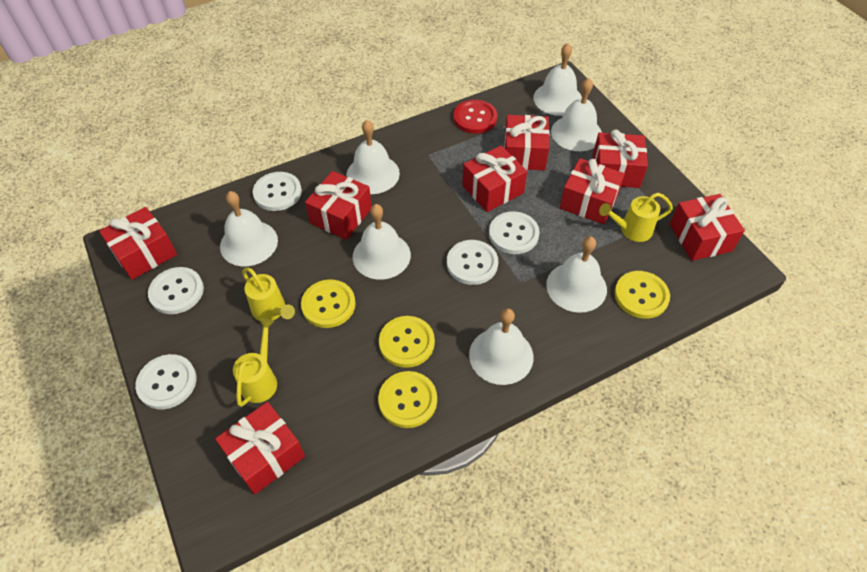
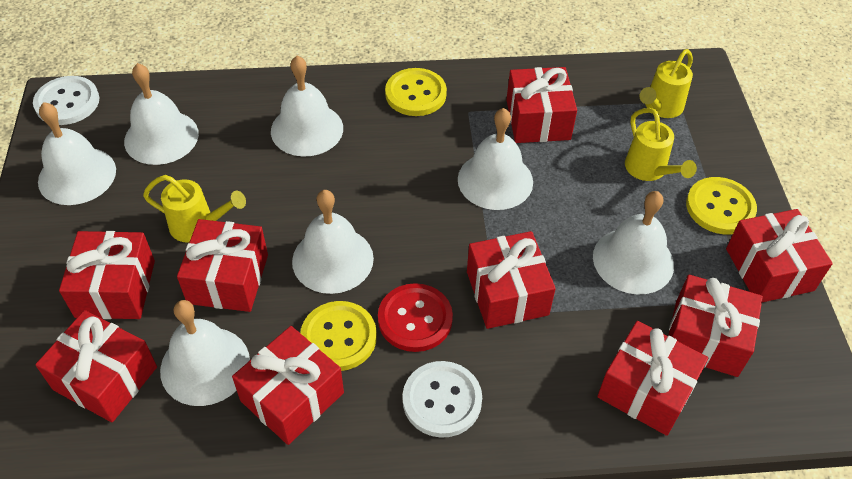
red gift: [99,207,177,280] [215,402,305,495] [305,171,372,240] [462,146,527,212] [504,115,550,171] [560,158,625,224] [593,129,648,188] [670,194,745,261] = 8 -> [35,310,157,422] [59,231,155,319] [177,219,268,312] [232,326,344,445] [467,231,556,329] [506,67,577,143] [597,321,708,436] [668,275,763,377] [726,209,833,302] = 9
white button: [135,354,197,409] [148,267,204,314] [253,172,302,211] [447,240,498,285] [489,211,540,254] = 5 -> [33,76,99,125] [403,361,482,438] = 2
yellow button: [301,280,356,328] [378,371,437,428] [379,316,435,368] [614,271,670,319] = 4 -> [300,301,377,371] [385,68,447,116] [686,177,757,235] = 3

